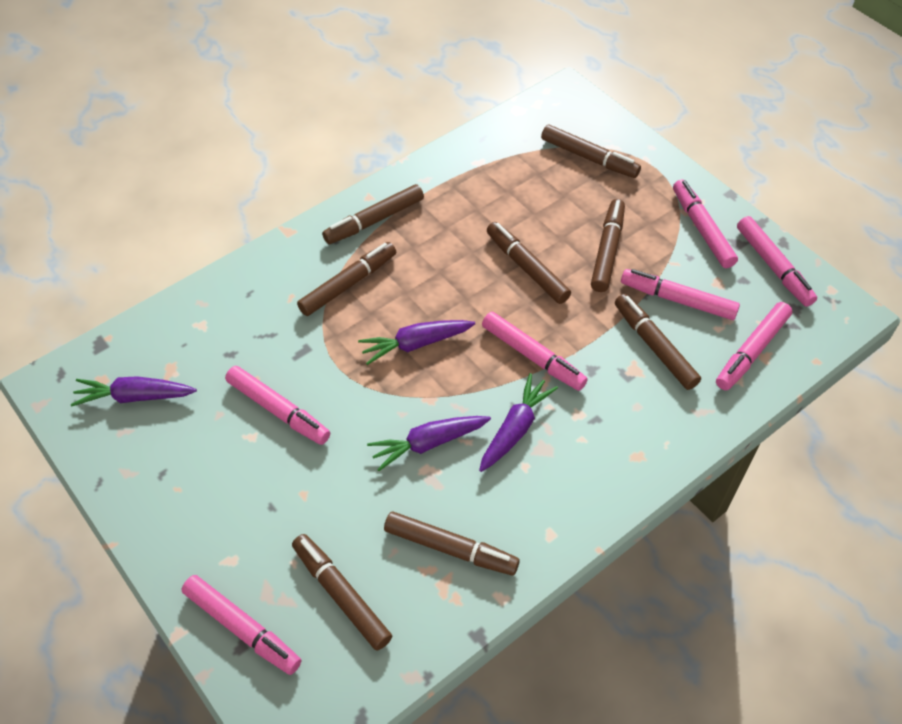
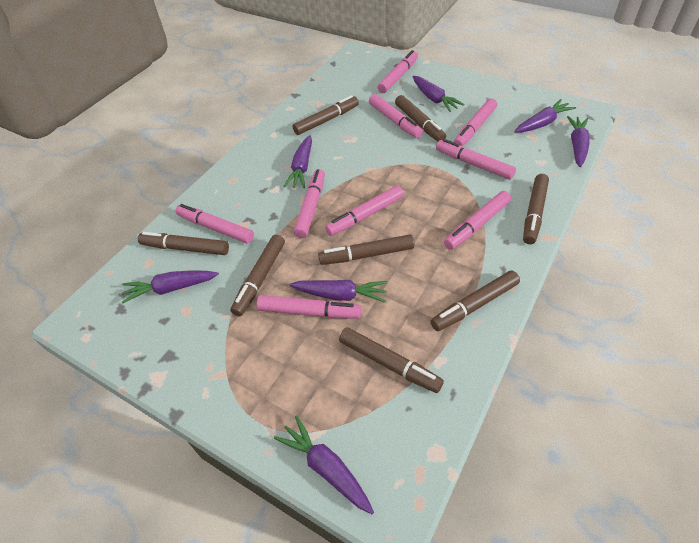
pink marker: [181,575,301,675] [225,366,330,445] [482,312,588,391] [621,269,740,320] [673,179,738,268] [716,302,792,390] [737,216,817,307] = 7 -> [175,204,254,244] [257,295,361,319] [294,169,325,238] [325,186,404,236] [369,94,423,138] [378,50,418,93] [436,139,516,180] [444,191,511,250] [454,98,497,146] = 9
purple carrot: [71,376,197,407] [358,320,475,365] [367,416,491,471] [479,373,558,472] = 4 -> [122,270,219,304] [274,415,374,514] [283,135,312,188] [289,280,388,303] [412,76,464,112] [514,99,576,133] [567,116,590,167] = 7

